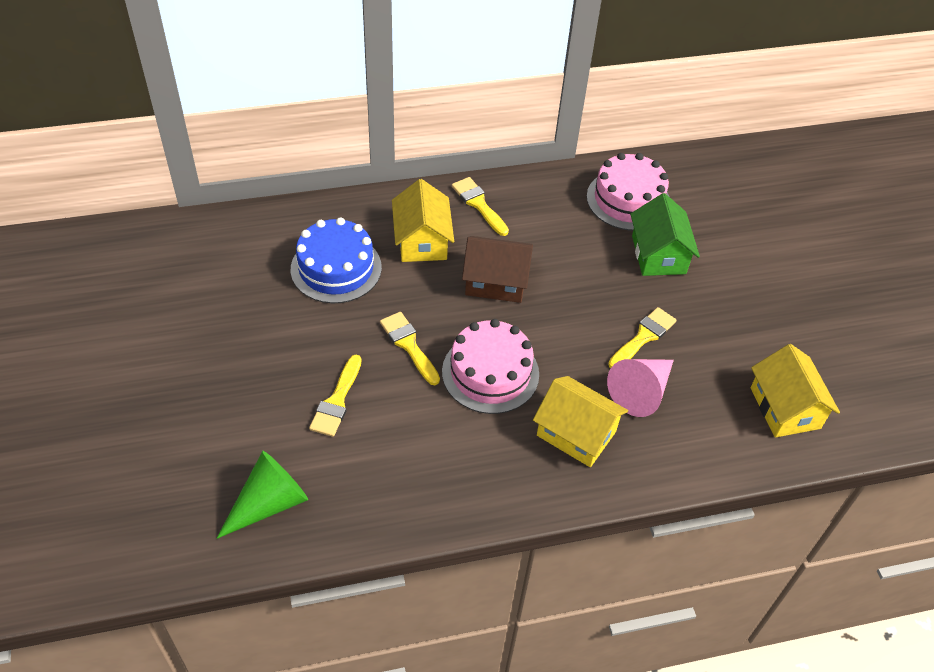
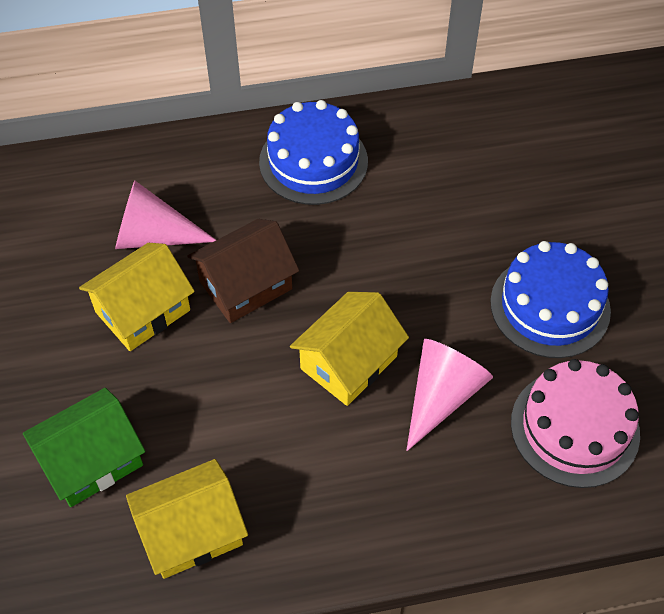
blue cake: [291,217,382,303] = 1 -> [259,100,368,205] [490,241,611,358] = 2
green cone: [216,451,308,539] = 1 -> none = 0
pink cake: [442,319,539,414] [587,153,669,231] = 2 -> [511,359,640,488] = 1
pink cone: [607,359,674,417] = 1 -> [115,180,216,249] [406,339,493,451] = 2
yellow brush: [309,355,362,437] [380,312,440,385] [452,177,509,236] [608,307,677,368] = 4 -> none = 0

